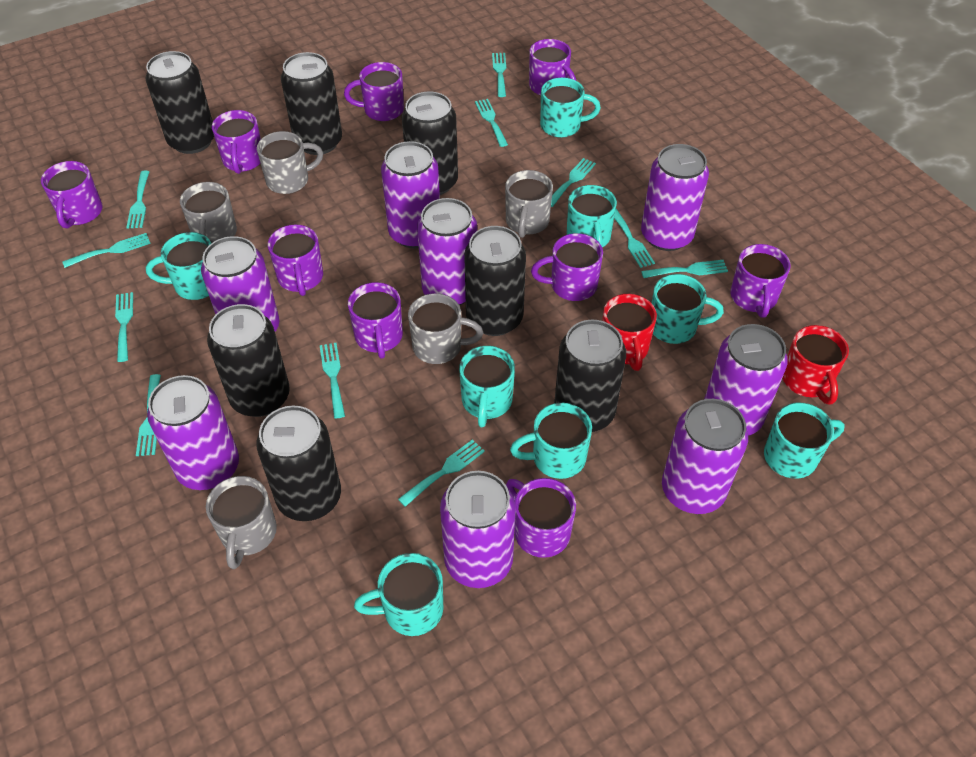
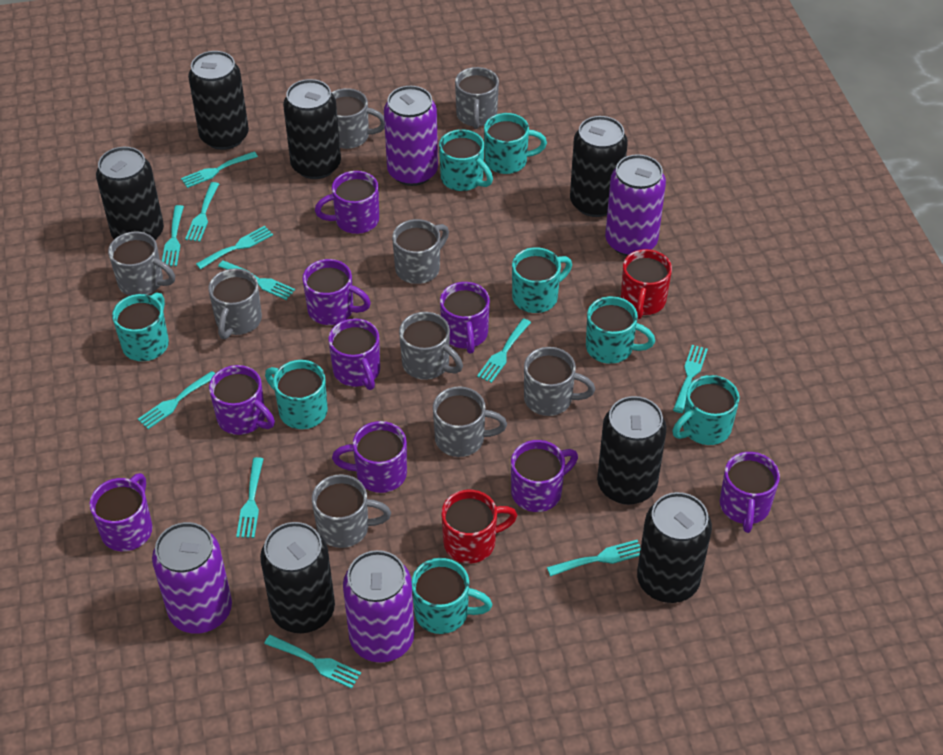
grey mug: [180,182,237,243] [206,476,277,569] [257,131,323,194] [408,293,483,364] [505,170,553,238] = 5 -> [108,231,175,296] [208,268,262,339] [312,474,391,548] [331,88,385,149] [392,219,449,284] [399,312,463,380] [433,386,507,457] [455,67,499,129] [524,347,595,416] = 9
purple can: [147,375,239,490] [201,236,279,332] [381,141,440,248] [417,198,477,306] [440,471,516,588] [641,144,709,251] [662,399,748,514] [704,324,788,436] = 8 -> [152,522,232,634] [343,550,415,663] [384,86,438,186] [605,154,666,256] = 4

